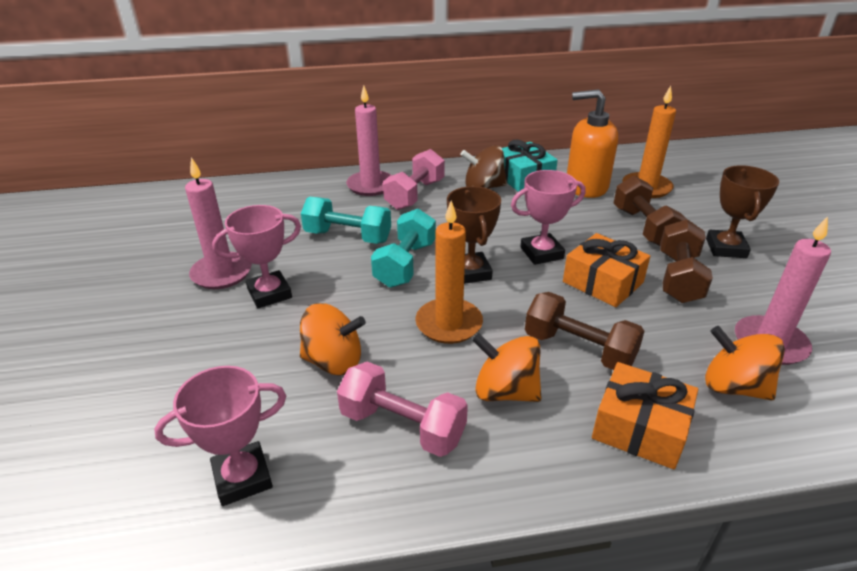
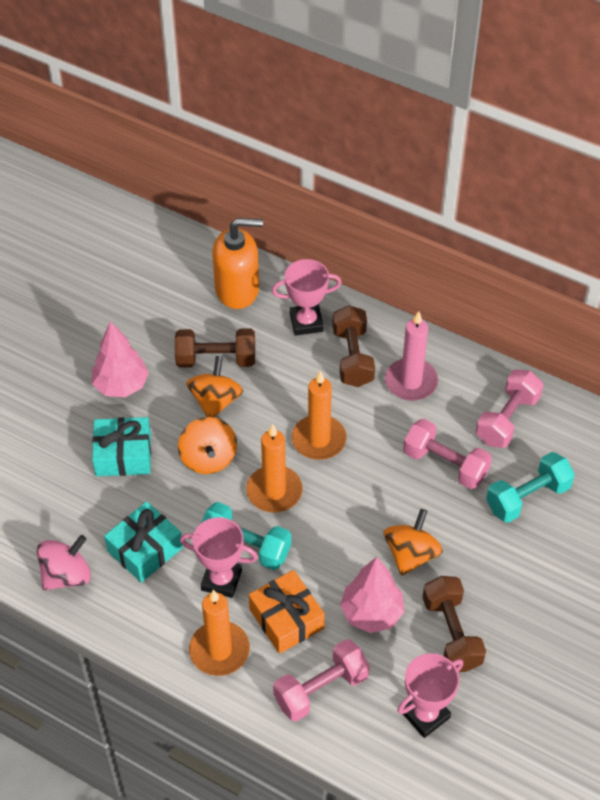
brown spinning top: [460,145,507,188] = 1 -> none = 0
brown trophy: [447,186,501,284] [706,165,779,258] = 2 -> none = 0
orange candle: [415,201,483,344] [622,86,676,198] = 2 -> [189,590,250,676] [246,424,303,513] [292,371,347,460] = 3
orange gift: [563,233,650,307] [592,362,698,470] = 2 -> [249,570,325,654] = 1
pink candle: [185,157,252,289] [346,85,392,196] [735,216,831,365] = 3 -> [385,311,438,401] = 1
pink dumbbell: [337,362,468,457] [383,149,445,210] = 2 -> [273,639,370,722] [403,419,492,489] [476,370,543,448] = 3
pink spinning top: none = 0 -> [37,535,91,590] = 1
pink tree: none = 0 -> [92,321,149,397] [340,557,404,633] = 2
turquoise gift: [502,140,558,192] = 1 -> [92,417,151,476] [104,501,183,583] = 2

